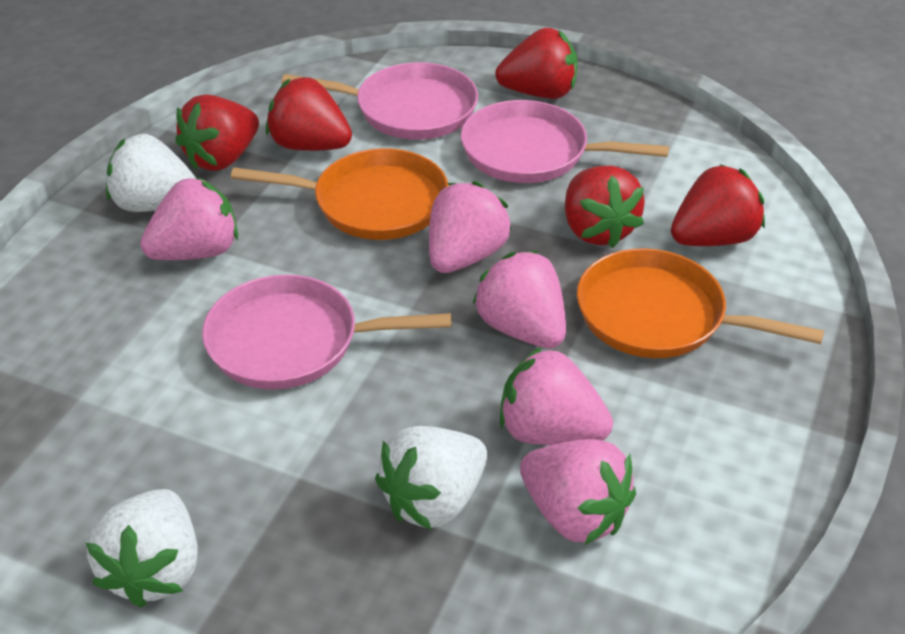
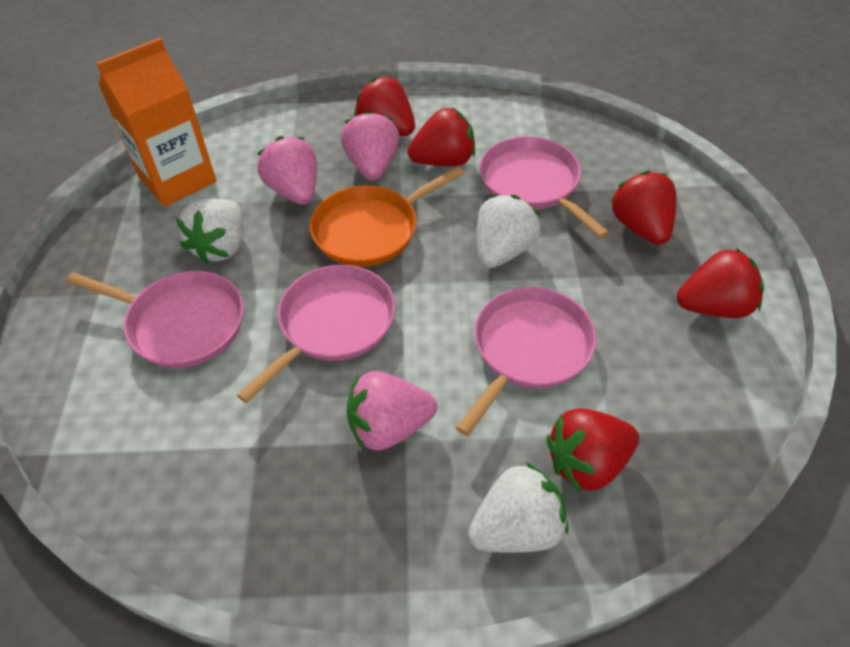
orange carton: none = 0 -> [97,38,216,207] = 1
orange pan: [231,148,449,240] [577,248,824,358] = 2 -> [310,166,464,267] = 1
pink pan: [202,274,452,389] [282,62,478,140] [461,100,669,183] = 3 -> [66,271,244,368] [237,265,395,403] [456,287,596,436] [480,136,609,238] = 4
pink strawberry: [140,177,238,260] [429,181,512,273] [473,251,566,348] [500,347,613,445] [520,439,636,545] = 5 -> [257,136,317,205] [341,111,400,181] [347,371,437,450] = 3

